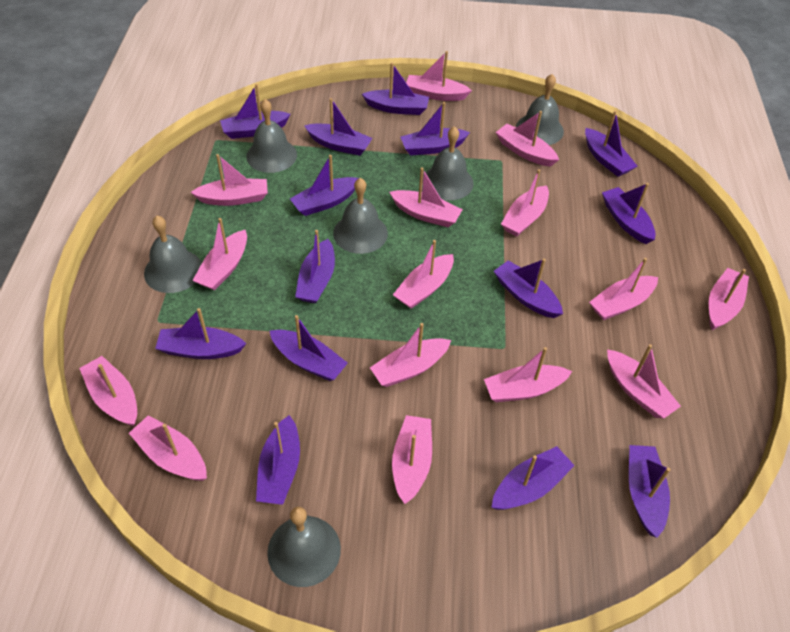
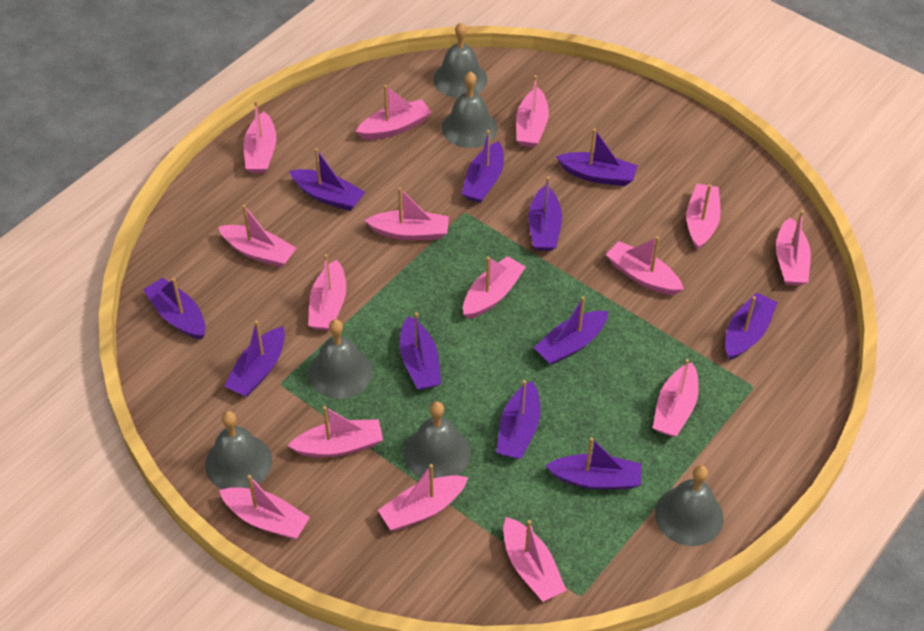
purple boat: [155,308,246,359] [220,84,290,139] [256,415,300,505] [270,315,348,381] [290,155,359,216] [295,230,335,303] [304,98,372,156] [362,63,429,115] [400,102,470,156] [491,446,575,510] [494,259,563,318] [585,111,638,177] [602,183,656,244] [629,445,671,538] = 14 -> [143,277,206,340] [224,320,285,397] [289,148,365,211] [400,312,441,390] [462,130,504,203] [496,380,540,459] [528,177,562,251] [534,296,608,365] [546,437,641,490] [556,128,638,186] [725,292,778,360] = 11

